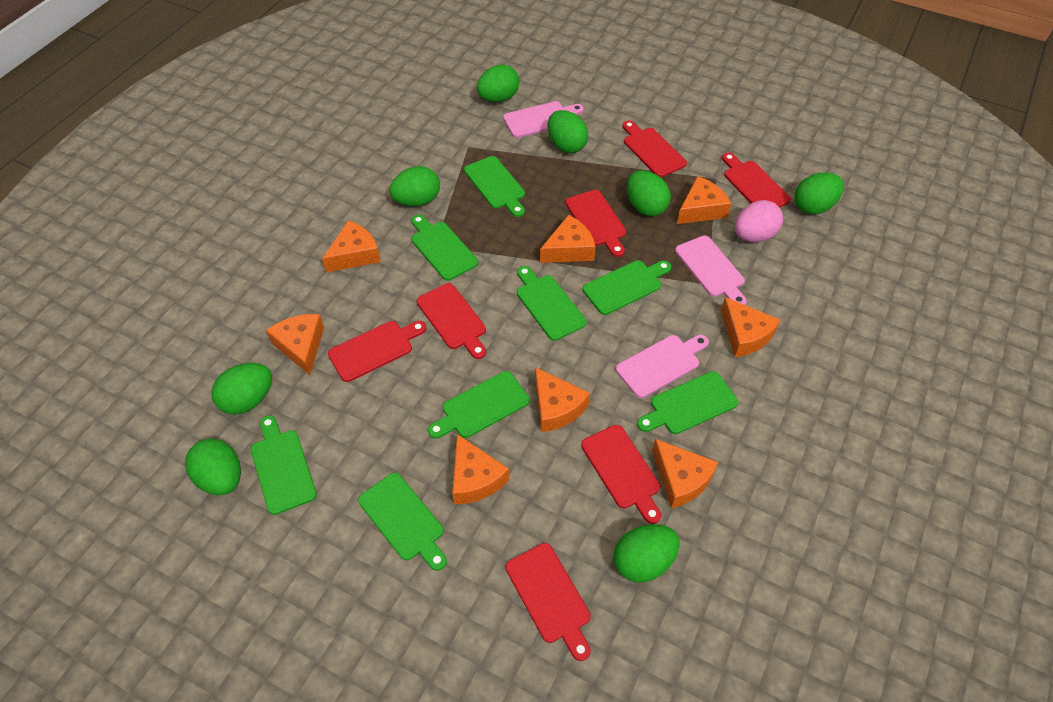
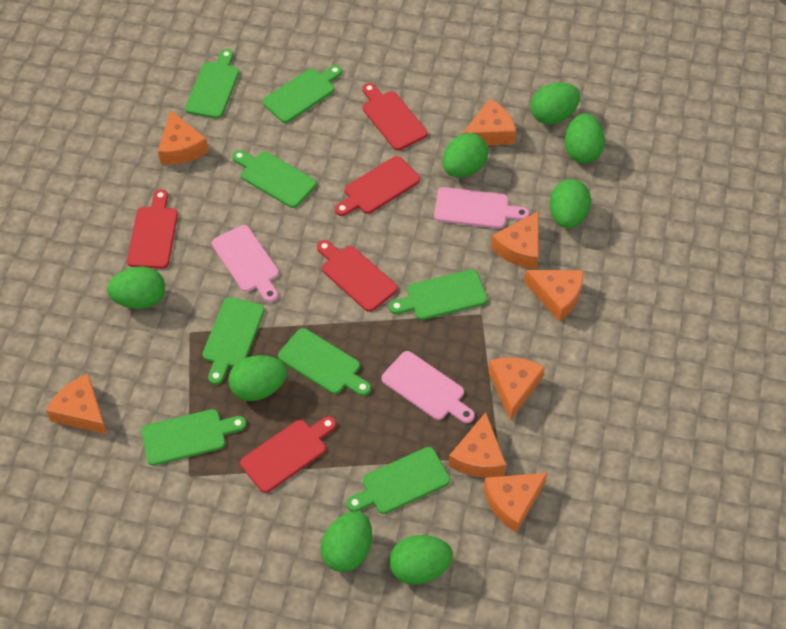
pink egg: [735,200,783,242] = 1 -> none = 0
red cutting board: [328,321,426,382] [417,283,486,359] [506,543,591,661] [565,190,626,257] [581,425,661,524] [623,121,687,177] [722,153,791,208] = 7 -> [127,189,178,269] [240,416,336,493] [317,240,398,312] [335,156,420,216] [362,83,428,150] = 5

